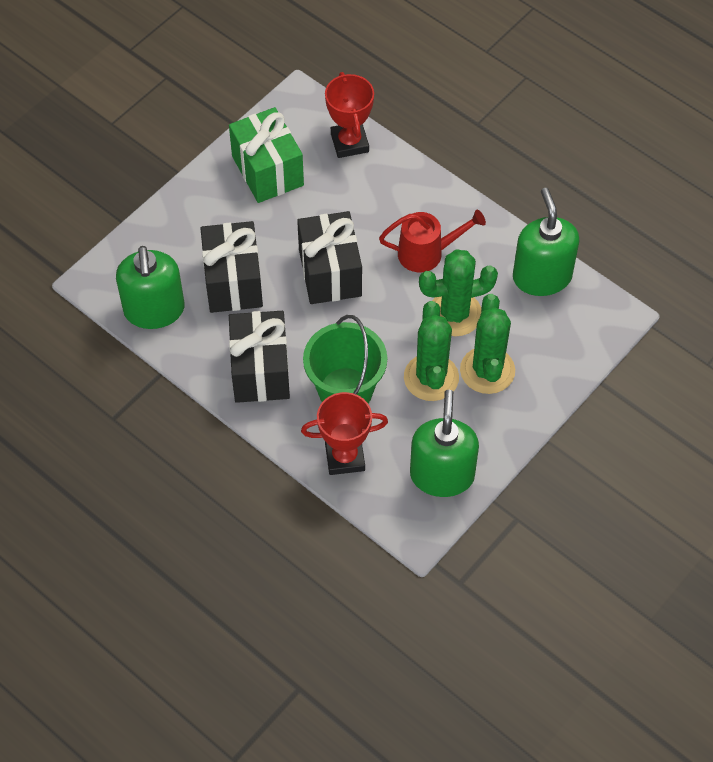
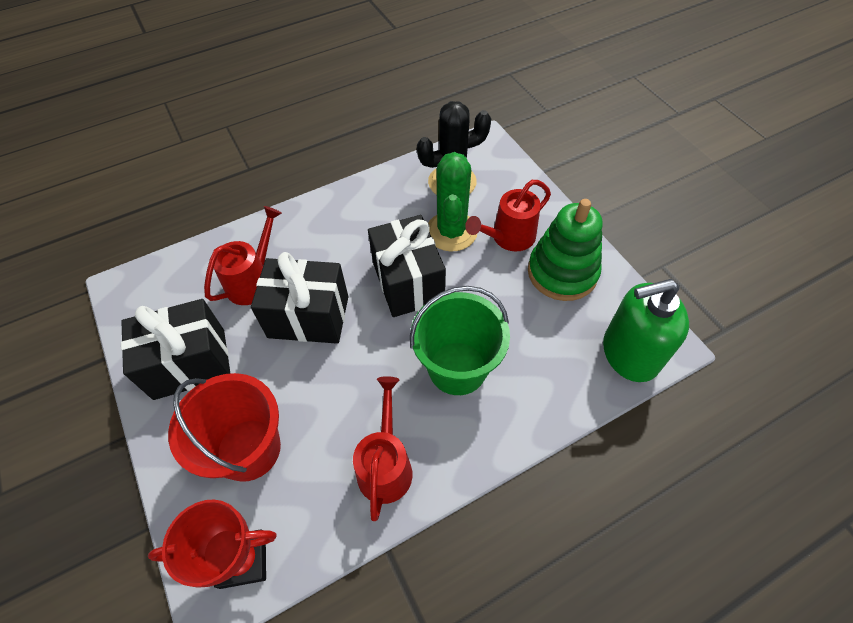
black cactus: none = 0 -> [417,101,491,195] = 1
green cactus: [404,301,459,401] [419,249,498,336] [460,294,515,394] = 3 -> [428,152,477,252] = 1
green gift: [229,107,304,203] = 1 -> none = 0
green soap dispenser: [116,246,185,329] [410,390,479,497] [513,188,580,296] = 3 -> [603,279,689,382] = 1
green stacking toy: none = 0 -> [528,199,603,301] = 1
red bucket: none = 0 -> [168,373,281,482] = 1
red trophy: [301,392,388,475] [325,72,374,158] = 2 -> [148,500,277,589] = 1
red watering can: [379,210,486,272] = 1 -> [204,206,282,305] [353,376,412,521] [465,180,551,251] = 3

